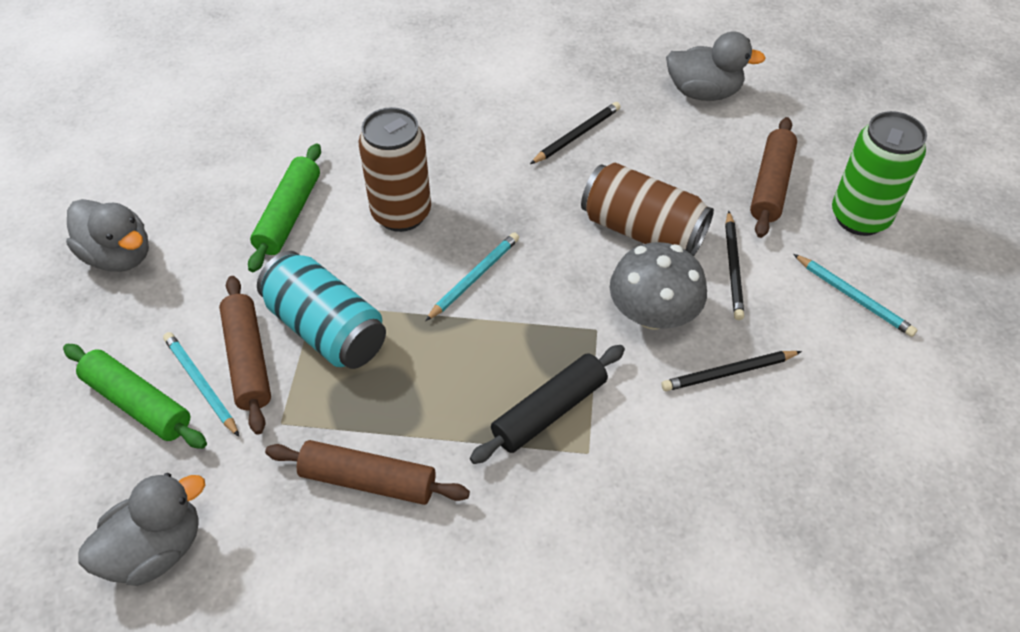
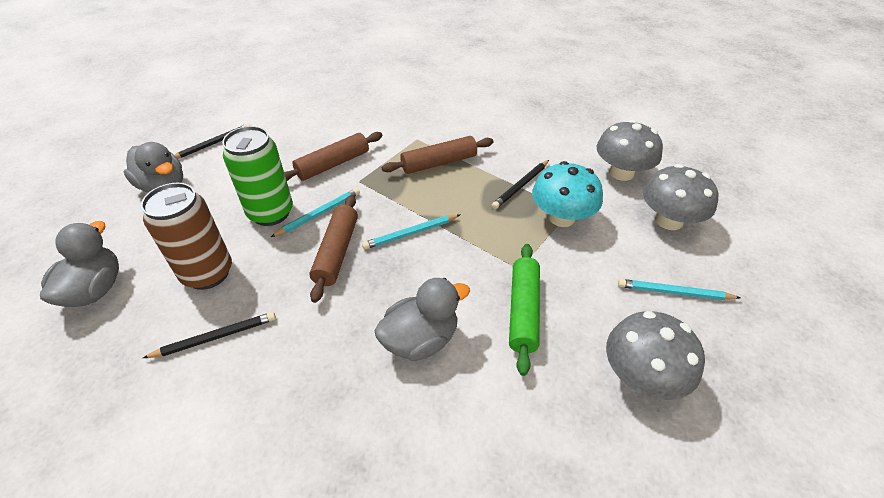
black rolling pin: [470,345,625,464] = 1 -> none = 0
brown can: [359,107,431,232] [581,163,714,256] = 2 -> [141,183,232,290] = 1
green rolling pin: [63,344,207,449] [248,144,321,272] = 2 -> [509,244,540,376] = 1
grey mushroom: [610,242,707,330] = 1 -> [597,120,663,181] [606,311,705,400] [643,164,719,230] = 3
turquoise can: [257,251,386,369] = 1 -> none = 0
turquoise mushroom: none = 0 -> [532,161,603,227] = 1

